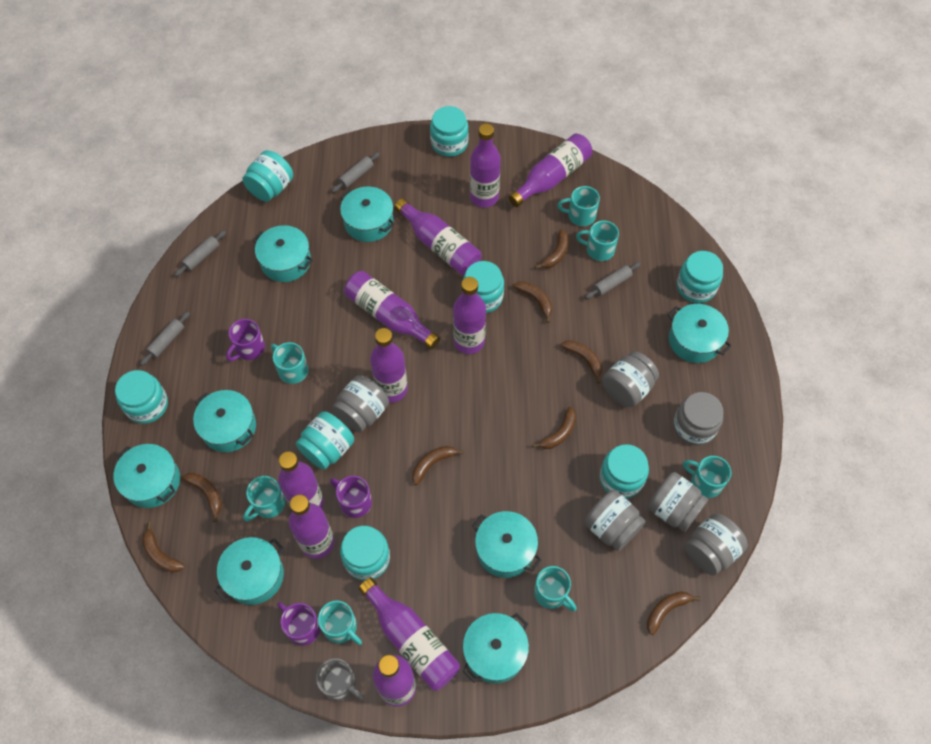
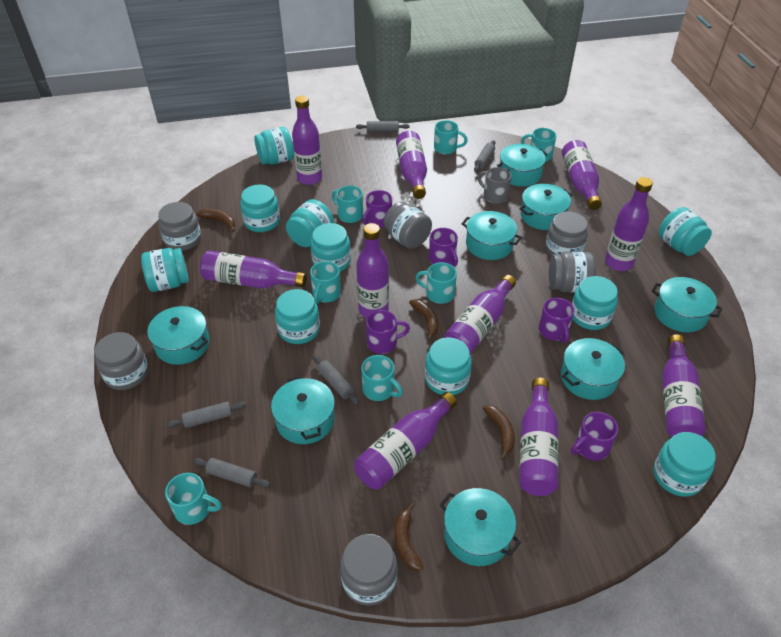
brown banana: [142,522,185,572] [182,473,222,522] [412,446,464,485] [513,281,552,323] [532,407,576,449] [535,229,569,269] [561,340,602,384] [647,591,700,635] = 8 -> [196,209,235,232] [394,503,424,571] [409,299,438,341] [483,405,515,460] = 4
grey rolling pin: [140,312,190,366] [174,231,226,277] [332,152,380,193] [585,262,640,299] = 4 -> [166,401,247,428] [193,458,270,487] [313,355,359,405] [356,121,410,132] [474,140,496,172] = 5
purple mug: [226,319,265,361] [277,602,321,646] [330,476,372,518] = 3 -> [362,190,392,228] [366,310,410,354] [429,228,458,267] [539,297,574,343] [571,412,618,461] = 5
turquoise jar: [115,370,168,424] [242,150,293,202] [296,411,354,470] [340,526,390,581] [430,106,469,157] [463,261,504,313] [599,444,649,499] [677,251,723,303] = 8 -> [141,248,189,292] [240,184,280,232] [254,127,294,165] [275,289,320,344] [286,199,334,247] [311,223,351,272] [425,337,472,395] [572,276,618,330] [653,432,716,497] [659,207,712,256] = 10

